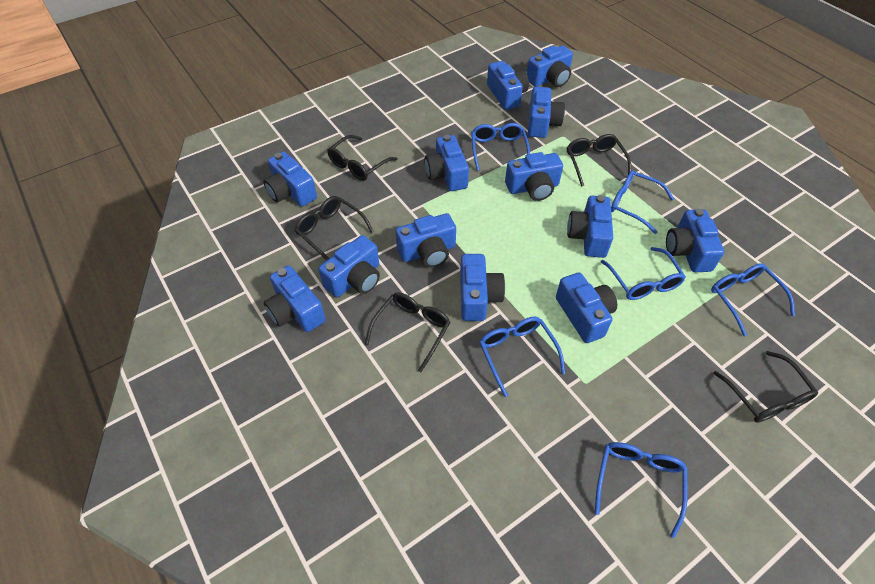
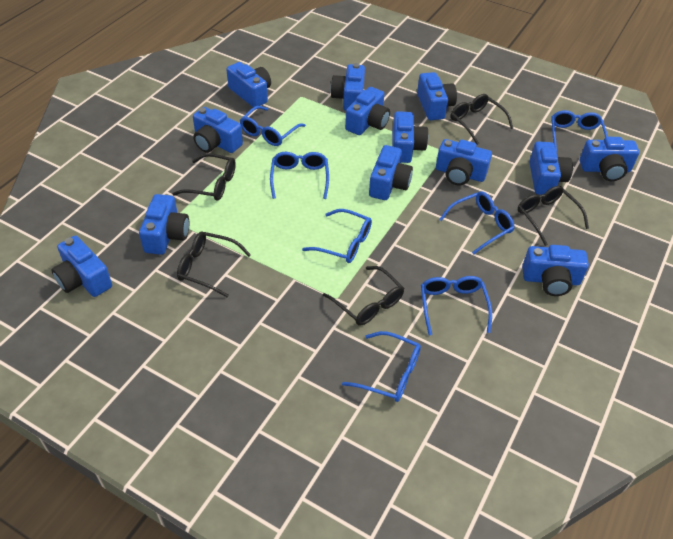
blue glasses: [471,123,530,171] [479,317,565,397] [595,442,688,538] [601,247,686,300] [611,170,674,234] [711,263,795,336] = 6 -> [240,106,306,146] [270,152,329,199] [302,209,372,263] [342,331,421,402] [421,276,492,336] [439,191,514,254] [551,110,608,152] = 7

